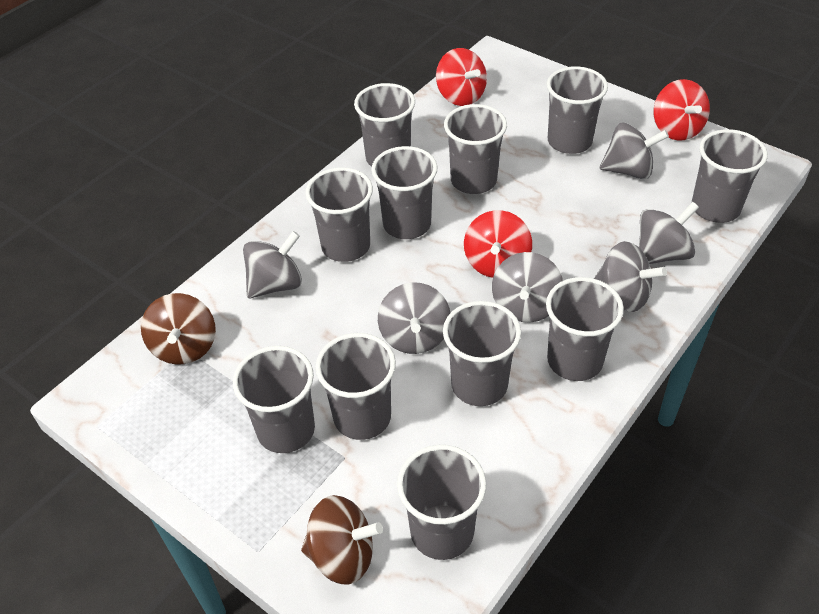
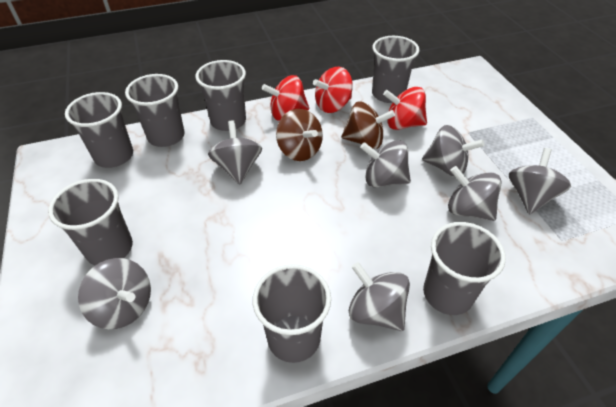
grey cup: [233,346,315,453] [305,167,373,262] [316,333,396,440] [354,83,415,167] [371,146,438,239] [397,445,486,560] [443,301,521,406] [444,104,507,194] [546,277,624,381] [547,66,608,154] [692,129,768,223] = 11 -> [48,179,133,266] [65,92,133,168] [125,74,185,147] [195,60,246,131] [253,264,331,363] [372,36,420,103] [423,222,506,315] = 7
grey spinning top: [243,231,302,299] [378,282,450,354] [492,252,563,322] [594,241,667,312] [600,123,669,179] [639,202,699,264] = 6 -> [78,258,151,329] [208,120,262,185] [349,262,410,331] [360,140,411,188] [422,125,484,177] [448,166,502,221] [509,148,571,214] = 7

